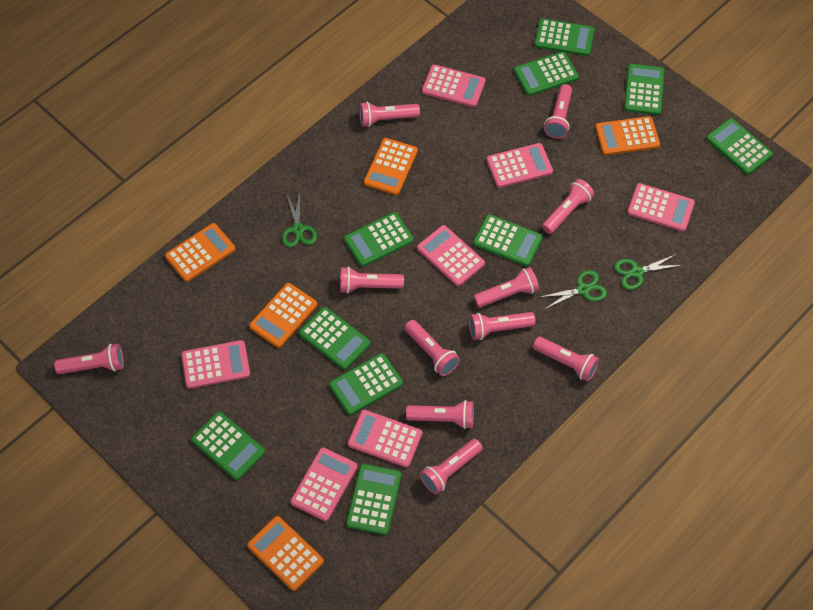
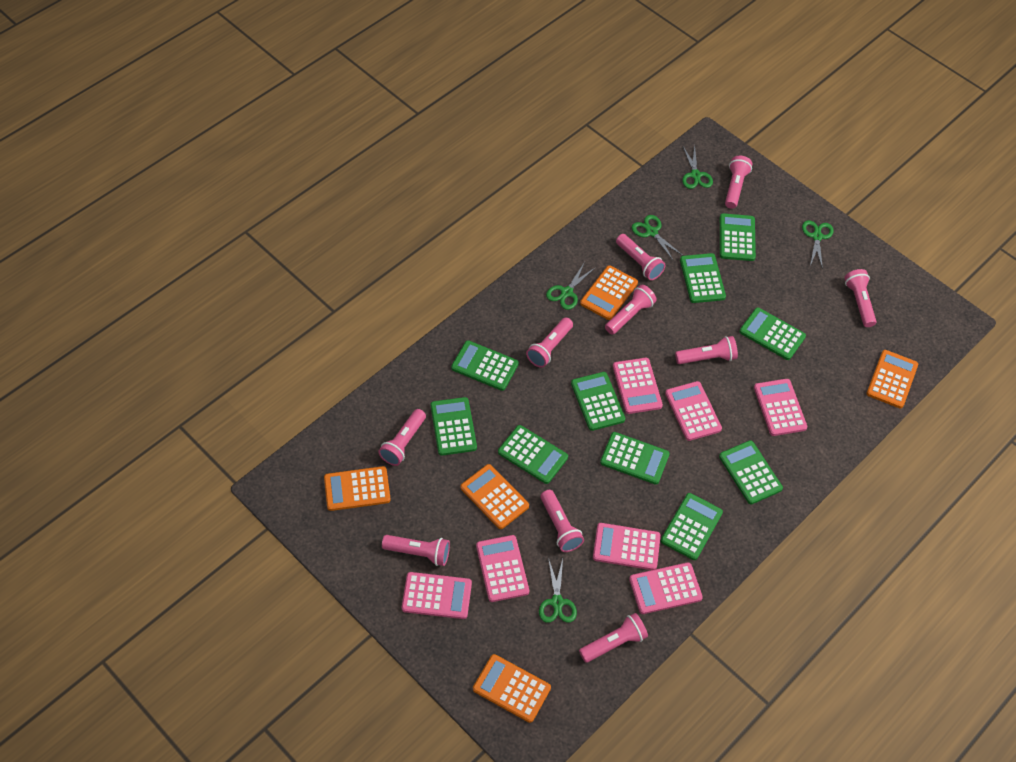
green scissors: [282,192,317,247] [540,270,607,309] [614,254,682,290] = 3 -> [539,558,577,623] [546,262,596,310] [632,215,682,261] [682,145,713,189] [802,220,833,269] = 5
pink flashlight: [54,344,124,374] [340,266,404,294] [359,102,420,127] [404,320,460,376] [406,400,474,429] [420,439,483,494] [469,312,536,340] [474,267,539,308] [533,337,599,382] [542,179,594,234] [544,84,572,139] = 11 -> [378,409,426,466] [382,535,450,566] [526,318,573,368] [540,490,584,552] [579,613,648,663] [605,285,657,335] [616,234,665,280] [675,336,738,364] [725,156,752,209] [844,269,876,327] = 10

